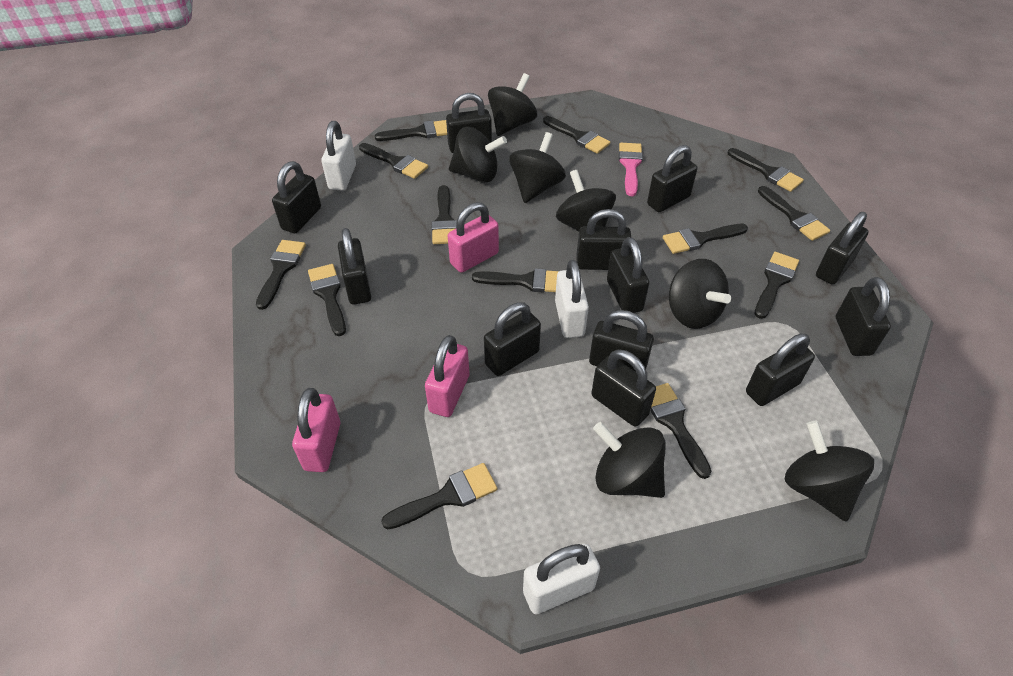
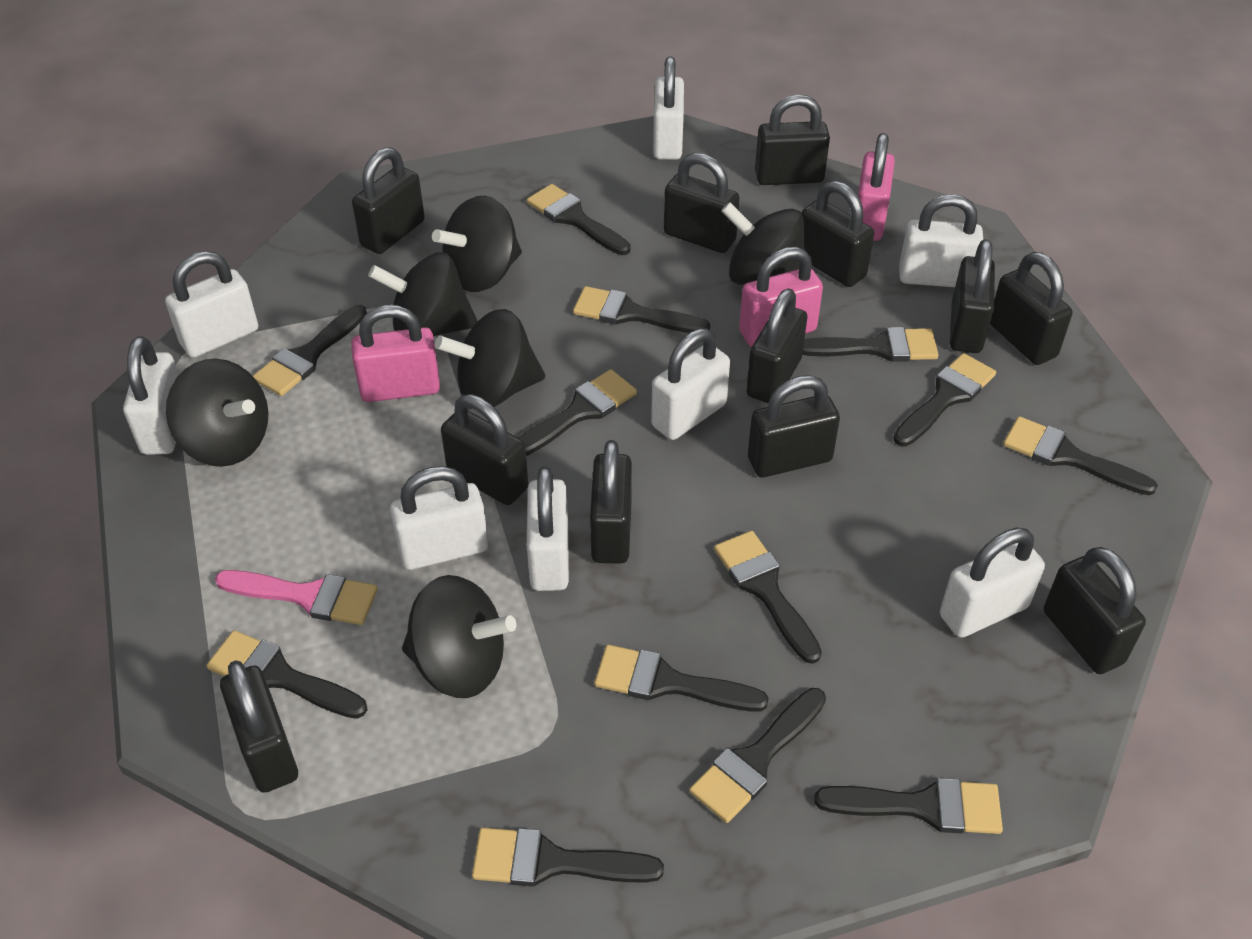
black spinning top: [449,127,507,182] [488,73,537,136] [509,132,566,203] [556,170,616,232] [593,422,665,498] [669,259,731,329] [785,421,874,521] = 7 -> [166,359,268,467] [368,252,478,337] [402,575,516,698] [432,196,522,292] [435,309,545,407] [721,202,804,285] = 6
white padlock: [321,121,356,191] [523,544,600,614] [555,260,589,338] = 3 -> [123,336,179,455] [165,251,258,358] [390,466,488,570] [527,466,569,591] [651,328,730,440] [653,57,684,160] [899,194,983,287] [940,528,1045,638] = 8

